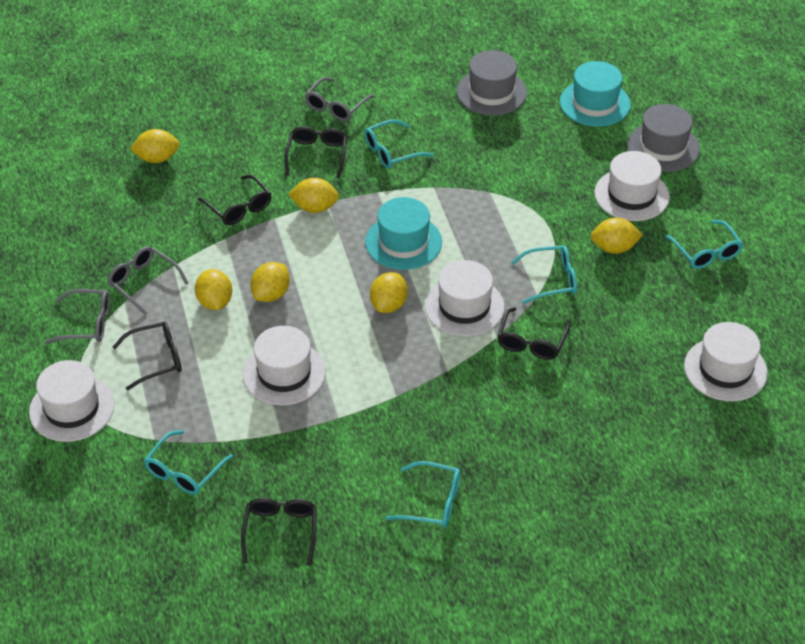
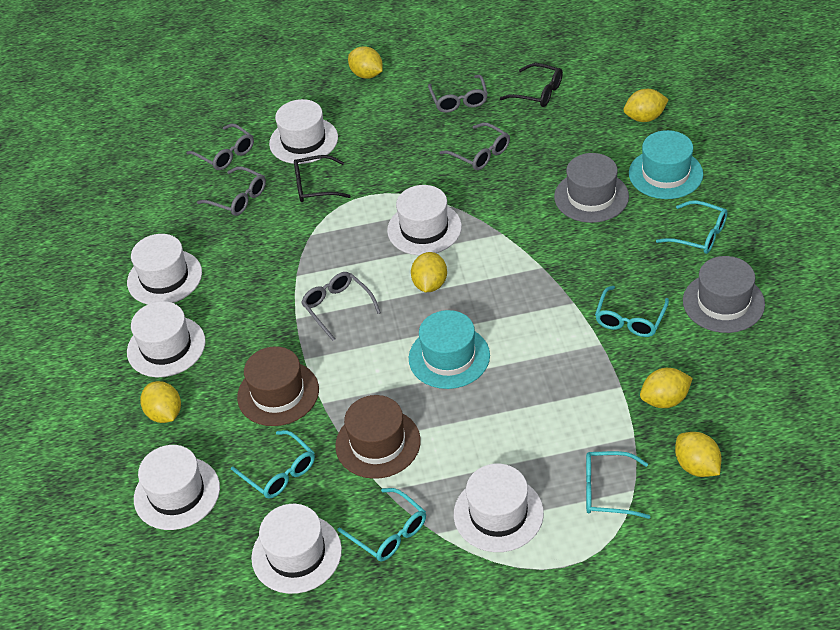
black glasses: [113,322,182,390] [197,175,271,225] [241,498,317,566] [284,126,347,179] [497,307,570,360] = 5 -> [294,155,351,202] [500,63,563,107] = 2
brown hat: none = 0 -> [237,346,319,426] [335,395,421,479] = 2
grey glasses: [45,289,110,344] [107,246,189,315] [305,77,375,121] = 3 -> [187,124,254,170] [197,166,266,216] [301,272,381,341] [428,75,488,113] [439,122,510,170] = 5
white hat: [29,360,115,442] [243,326,326,405] [425,260,505,336] [594,151,670,221] [684,322,768,401] = 5 -> [127,234,202,305] [127,301,206,377] [134,445,220,530] [251,504,342,594] [269,99,338,164] [387,185,462,255] [454,463,544,552] = 7

